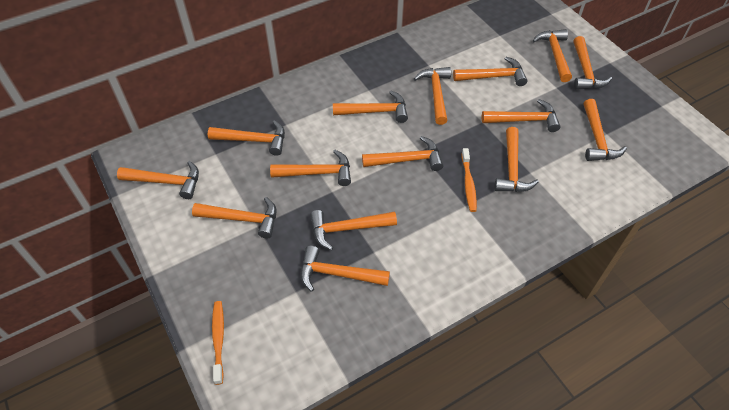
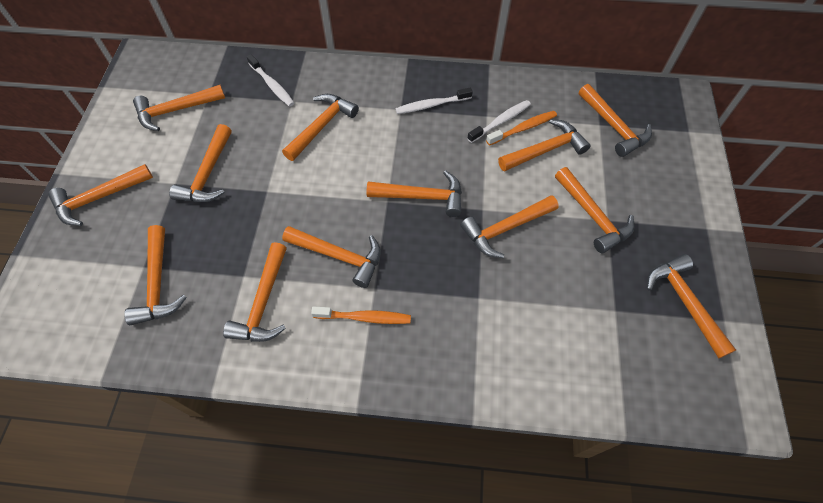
orange hammer: [117,161,199,199] [192,197,276,238] [208,120,285,156] [270,150,351,186] [300,246,390,292] [310,210,397,250] [333,91,408,123] [362,136,443,171] [414,67,451,125] [453,57,527,86] [482,99,560,132] [494,127,539,192] [533,29,572,82] [573,36,612,90] [584,99,627,161] = 15 -> [48,164,153,226] [124,225,187,325] [133,85,225,131] [169,124,232,202] [223,242,287,342] [282,94,359,161] [282,226,381,288] [366,170,462,217] [460,195,559,258] [498,119,590,171] [555,167,635,254] [579,84,652,157] [647,254,736,358] = 13
white toothbrush: none = 0 -> [247,54,294,107] [395,87,473,114] [467,100,531,143] = 3

